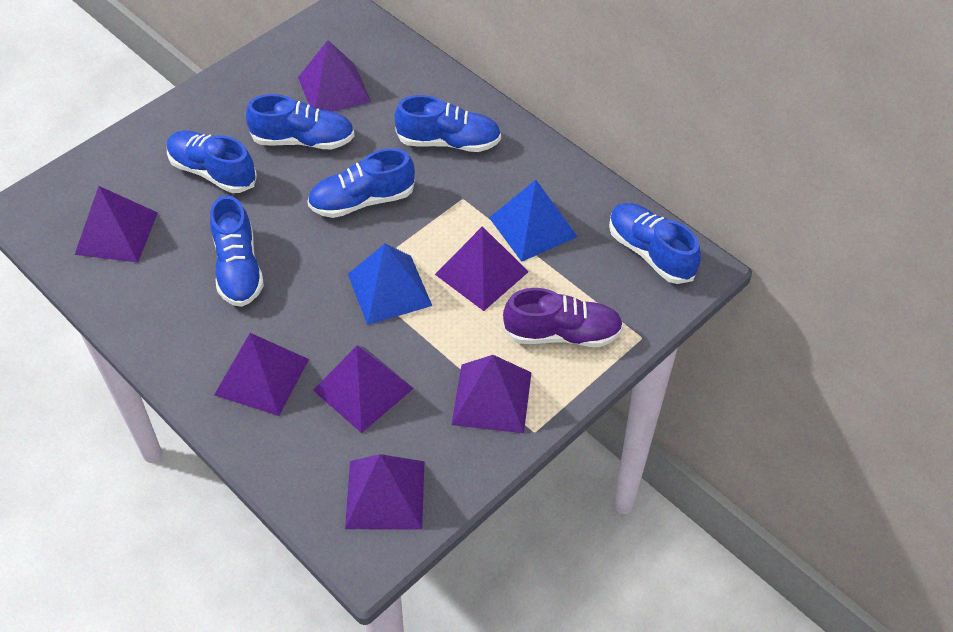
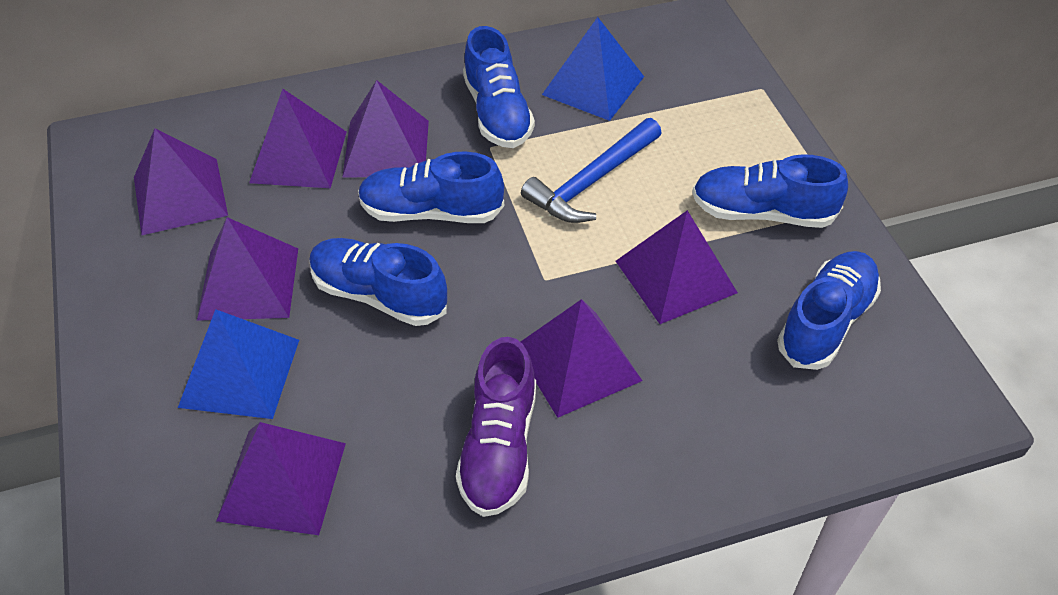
blue hammer: none = 0 -> [521,118,662,223] = 1
blue shoe: [167,131,257,193] [210,195,264,307] [246,94,355,150] [307,148,415,218] [394,95,501,152] [609,203,701,284] = 6 -> [309,238,447,326] [358,152,504,223] [463,26,535,148] [692,154,848,228] [777,251,881,370] = 5

